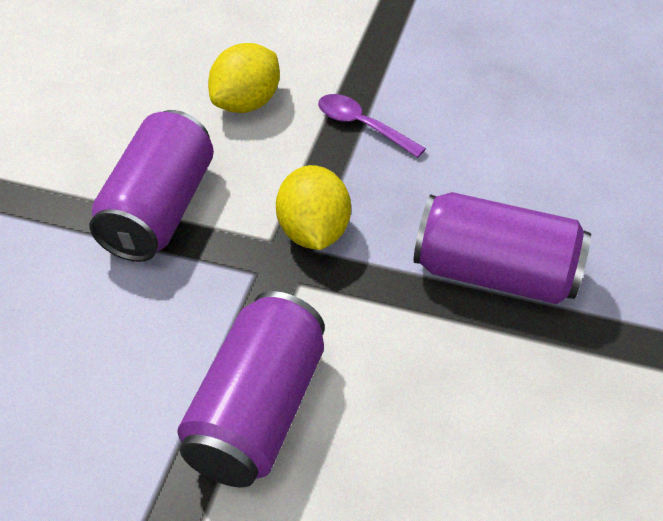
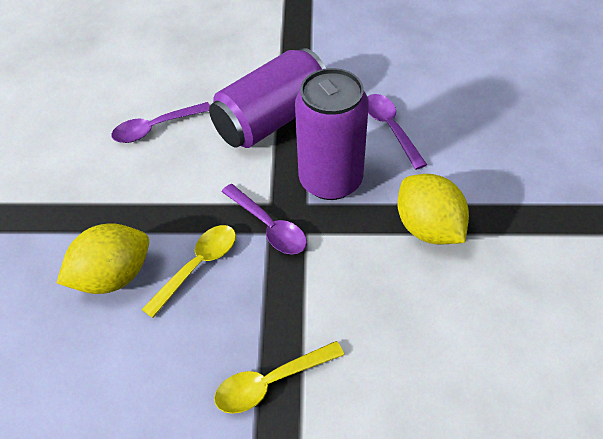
purple can: [90,110,214,262] [177,291,325,487] [414,192,591,305] = 3 -> [209,48,326,148] [295,68,369,200] = 2
purple spoon: [318,94,426,158] = 1 -> [111,102,210,143] [221,184,307,255] [367,94,427,170] = 3
yellow spoon: none = 0 -> [142,225,236,318] [214,341,344,414] = 2

